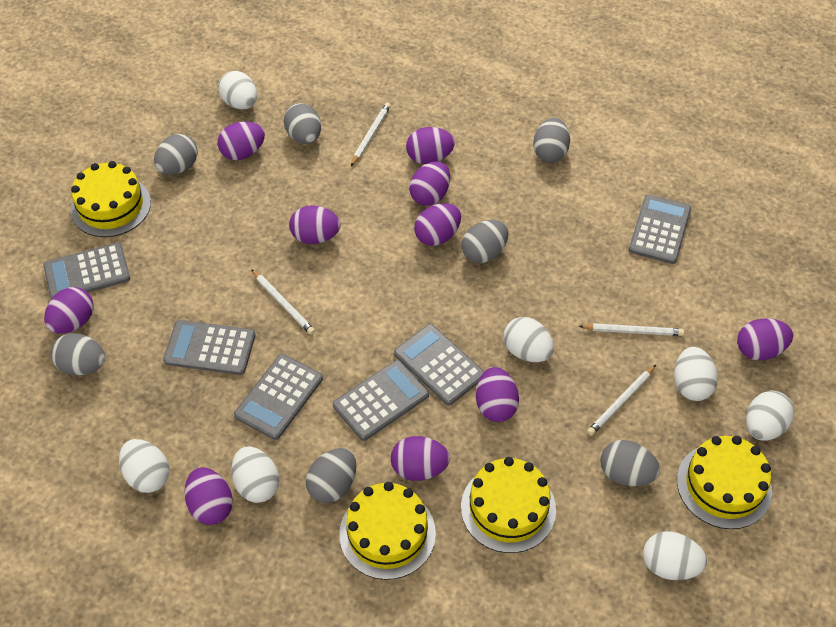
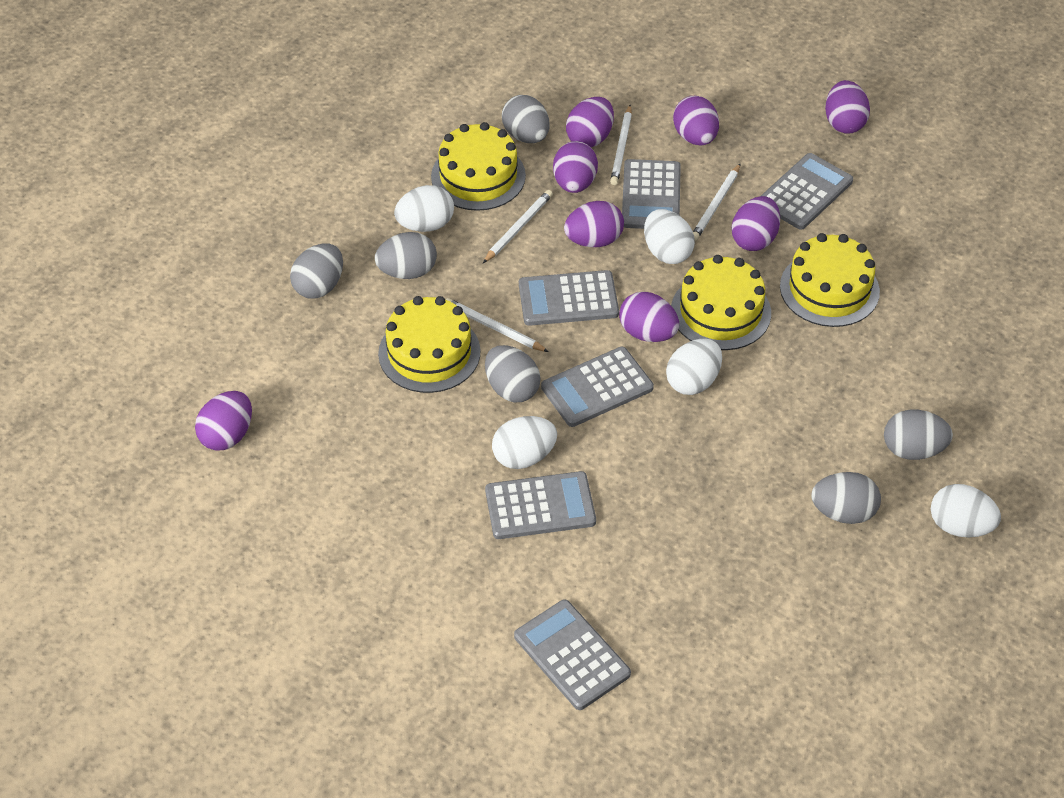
grey egg: [50,333,105,375] [154,134,198,175] [283,103,321,144] [305,448,356,503] [462,220,508,263] [533,118,570,163] [600,440,660,486] = 7 -> [290,243,343,299] [375,232,437,279] [485,345,541,402] [502,95,549,143] [812,472,881,524] [884,410,953,460] = 6
purple egg: [44,287,94,334] [185,467,233,525] [218,121,265,160] [289,206,341,244] [391,436,450,481] [406,127,455,164] [409,161,450,206] [414,203,461,246] [476,367,519,422] [737,318,793,360] = 10 -> [195,391,252,451] [553,141,598,193] [564,201,624,247] [566,97,614,147] [619,292,679,342] [673,96,719,146] [732,196,780,251] [825,80,870,134] = 8
white egg: [119,439,169,493] [218,71,257,110] [231,446,279,503] [504,317,554,362] [643,532,707,580] [674,347,718,401] [746,391,794,441] = 7 -> [394,185,454,232] [492,416,557,469] [644,209,695,264] [666,339,722,395] [931,484,1001,538] = 5

